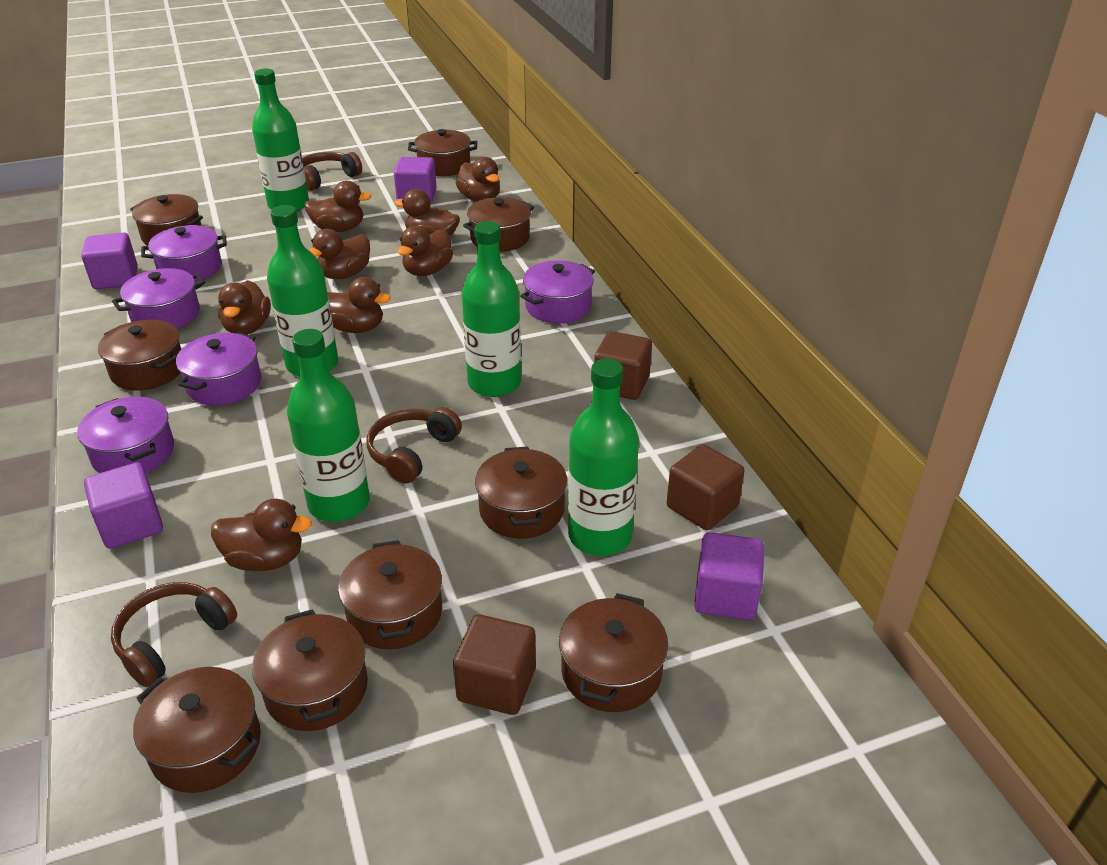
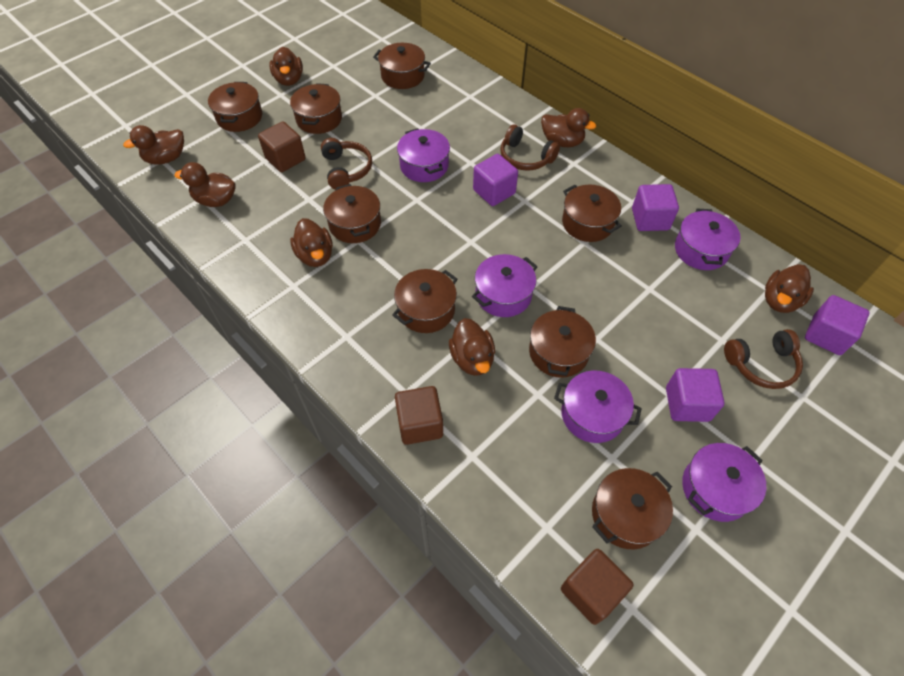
brown duck: [211,499,312,571] [218,280,271,335] [304,181,372,232] [309,229,370,279] [327,277,391,333] [394,189,460,236] [397,226,453,276] [456,157,500,202] = 8 -> [123,125,184,165] [175,162,236,207] [269,47,303,86] [290,218,333,267] [449,318,495,376] [541,108,596,147] [765,264,814,313] = 7
brown pot: [98,320,181,391] [130,194,203,246] [133,667,261,793] [252,609,368,731] [338,540,442,649] [408,129,477,176] [463,197,534,252] [475,446,567,539] [559,593,668,712] = 9 -> [208,82,262,132] [290,83,342,134] [323,184,381,243] [373,43,431,89] [392,269,457,333] [529,306,596,378] [562,185,622,242] [592,468,673,549] = 8
green bottle: [252,69,309,211] [267,205,338,377] [287,329,370,522] [462,221,521,397] [568,358,639,556] = 5 -> none = 0

